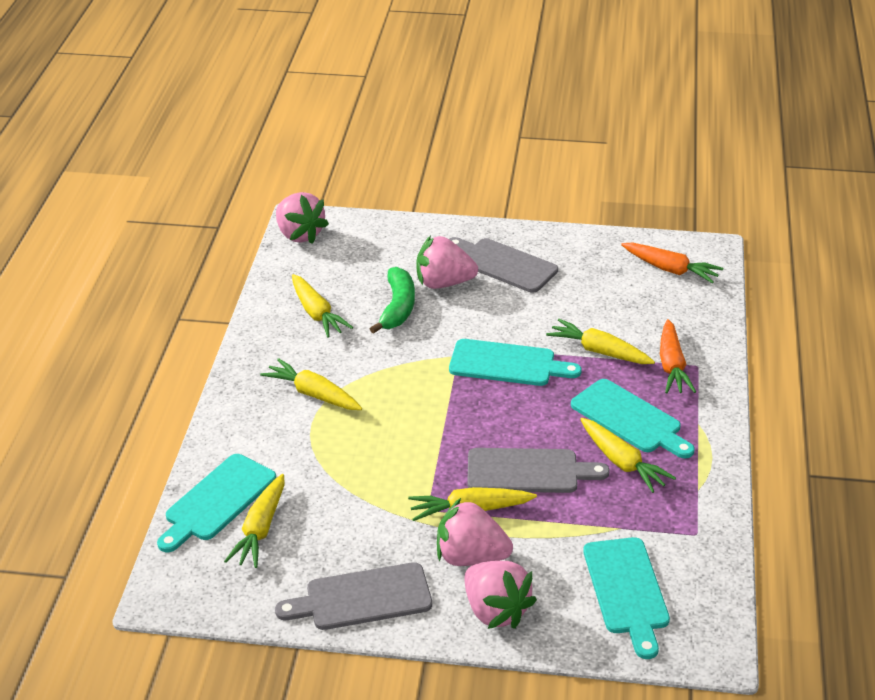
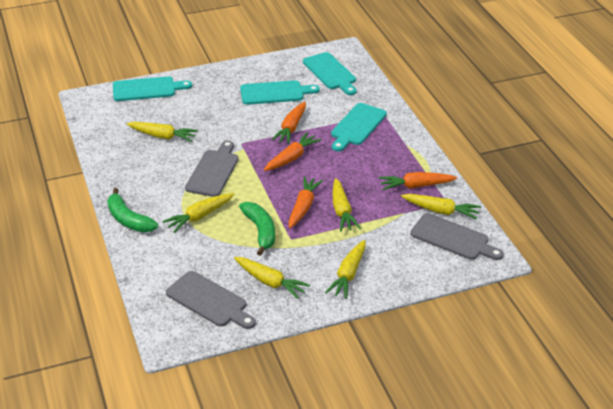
green banana: [370,267,415,334] = 1 -> [107,188,158,232] [239,202,275,256] = 2
orange carrot: [621,243,723,284] [660,319,696,393] = 2 -> [264,132,322,171] [271,102,306,144] [289,176,323,228] [379,172,457,190] = 4
pink strawberry: [276,192,329,244] [416,236,478,289] [437,498,513,566] [465,561,537,629] = 4 -> none = 0

